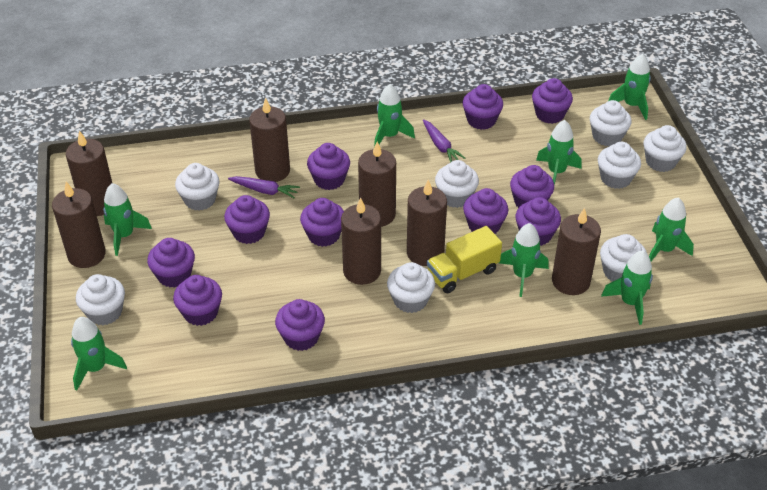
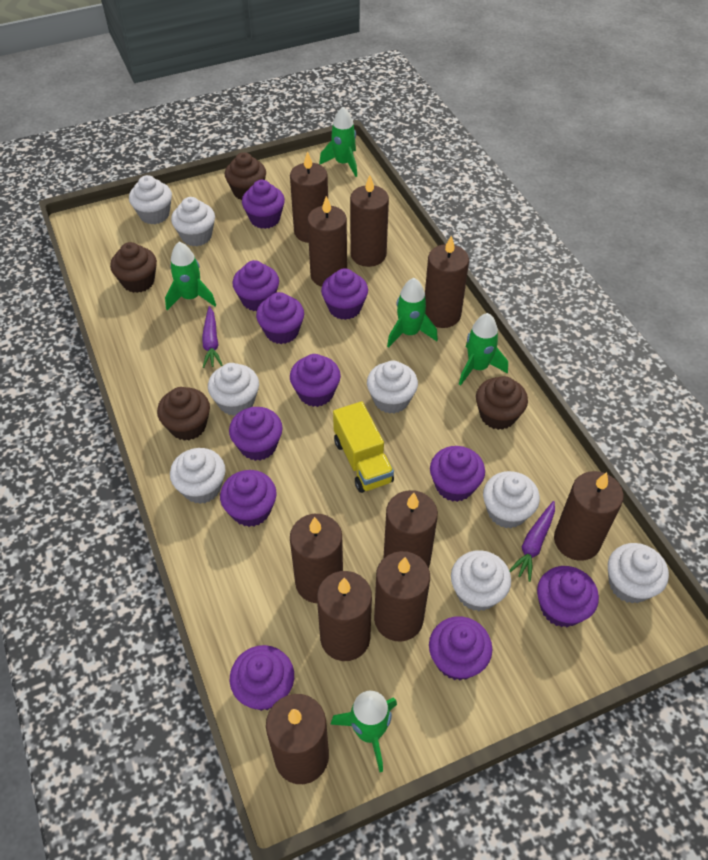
brown candle: [52,182,106,268] [66,131,112,216] [249,97,290,182] [341,197,381,285] [358,141,396,227] [407,179,447,266] [552,208,601,295] = 7 -> [266,694,329,784] [290,151,328,243] [290,514,343,603] [307,196,347,287] [317,571,372,661] [350,175,389,267] [374,551,430,641] [383,490,438,568] [425,235,469,328] [554,471,624,561] = 10
brown cupcake: none = 0 -> [110,242,157,293] [157,387,210,441] [225,152,266,200] [476,376,528,430] = 4
green rocket: [71,317,127,391] [103,183,152,256] [374,84,415,147] [499,223,549,297] [536,120,582,185] [601,250,653,325] [608,54,651,120] [649,197,694,261] = 8 -> [165,242,216,310] [319,107,357,177] [330,691,397,772] [387,278,438,348] [459,313,508,386] = 5

